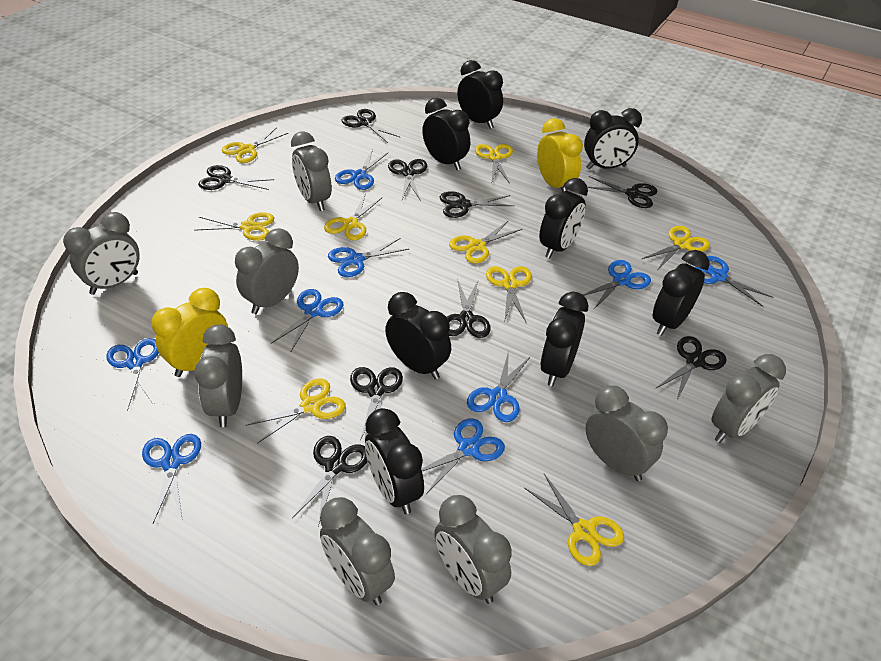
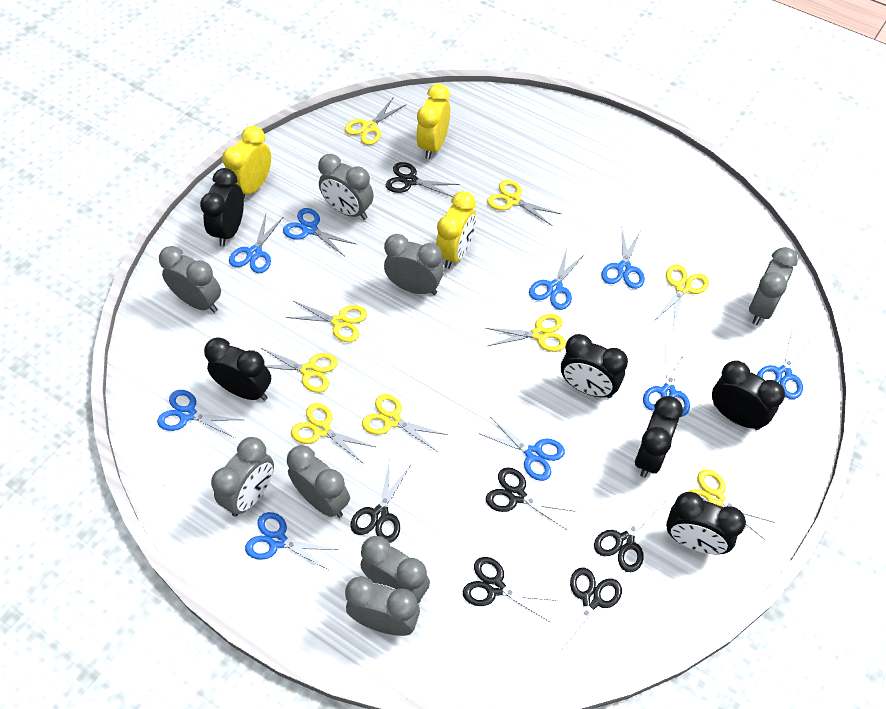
black clock: [365,408,424,514] [385,292,451,380] [422,98,470,170] [457,60,503,129] [539,178,588,259] [540,292,588,386] [584,108,642,169] [653,250,709,336] = 8 -> [200,168,244,246] [204,337,271,401] [561,334,628,398] [635,396,683,478] [666,492,746,555] [712,361,785,430] = 6
black scissors: [198,165,275,190] [292,436,367,526] [342,109,401,143] [350,367,403,440] [388,159,427,201] [440,191,514,218] [447,279,491,338] [587,176,657,208] [655,336,727,402] = 9 -> [350,463,410,543] [385,162,460,197] [463,557,558,622] [486,467,577,530] [559,567,622,659] [594,491,664,572] = 6
yellow clock: [151,288,228,377] [537,118,583,191] = 2 -> [222,126,271,197] [416,84,450,159] [436,191,476,269] = 3

